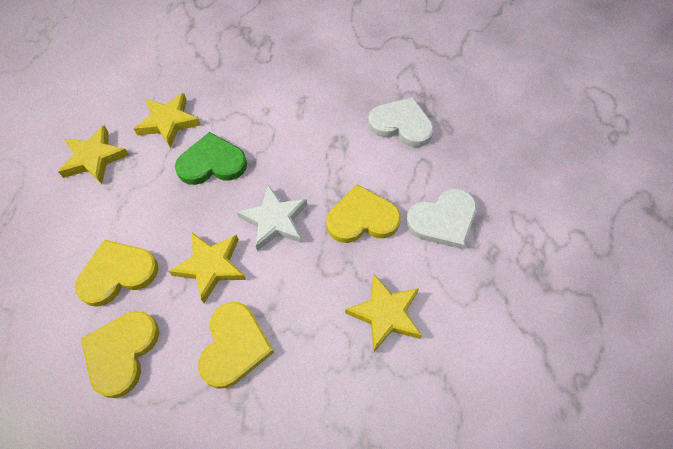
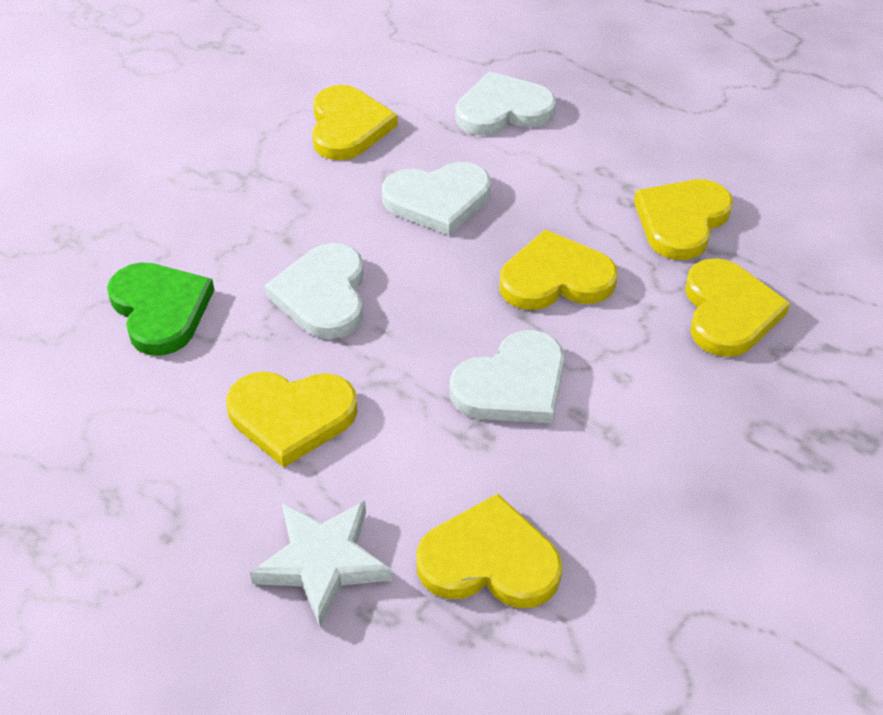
white heart: [368,97,434,147] [406,188,477,249] = 2 -> [264,243,364,339] [382,162,491,235] [450,330,564,423] [455,71,556,136] = 4
yellow heart: [75,240,158,307] [81,311,159,398] [198,302,274,389] [326,185,401,243] = 4 -> [226,371,358,468] [312,85,398,160] [416,494,562,608] [499,230,618,310] [634,179,733,260] [685,258,790,357] = 6
yellow star: [58,126,129,184] [134,93,201,148] [169,233,246,303] [345,274,422,353] = 4 -> none = 0

